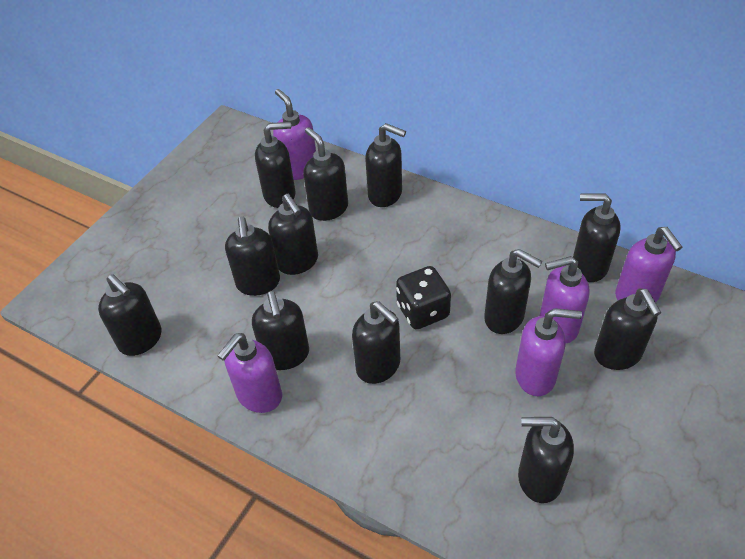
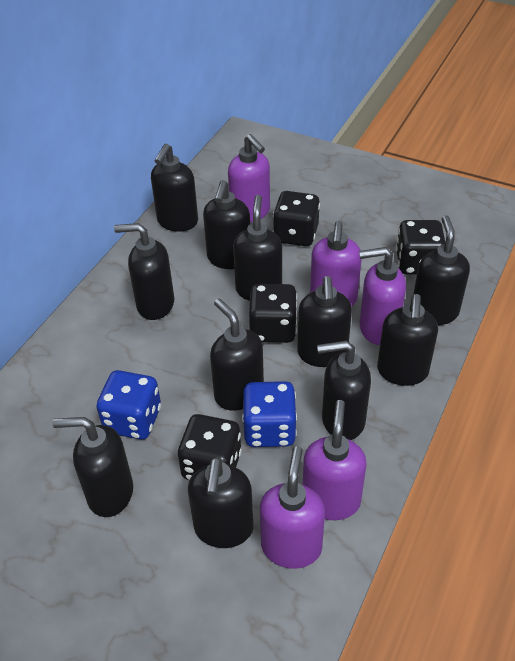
black dice: [396,266,451,329] = 1 -> [177,414,242,480] [249,284,297,343] [273,191,320,246] [396,220,445,275] = 4
black soap dispenser: [98,274,162,356] [225,216,280,296] [252,291,309,370] [255,122,296,208] [268,194,318,275] [303,127,348,221] [352,301,400,384] [365,123,406,207] [484,249,542,334] [518,417,574,503] [573,194,621,282] [594,288,662,370] = 12 -> [53,417,133,517] [114,223,174,320] [151,144,198,232] [188,457,254,548] [203,180,250,269] [210,298,264,411] [233,195,282,301] [297,276,352,367] [317,341,371,440] [377,294,438,386] [413,215,470,325] = 11
blue dice: none = 0 -> [97,370,161,439] [242,381,297,447] = 2

